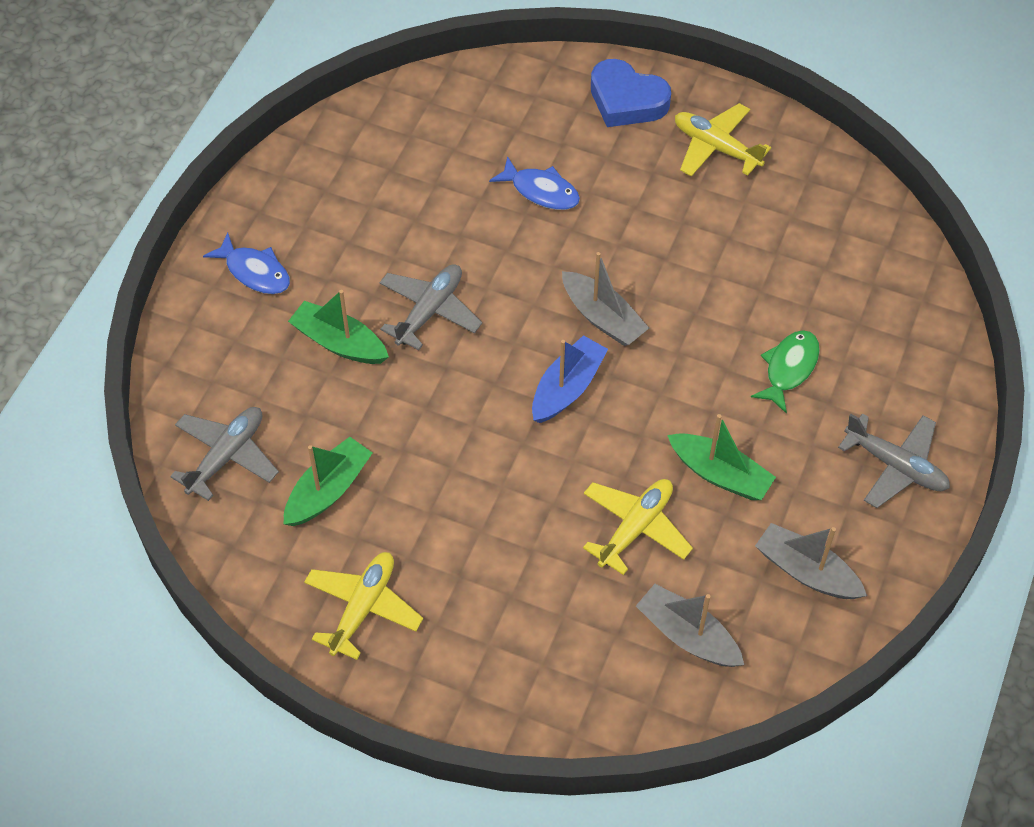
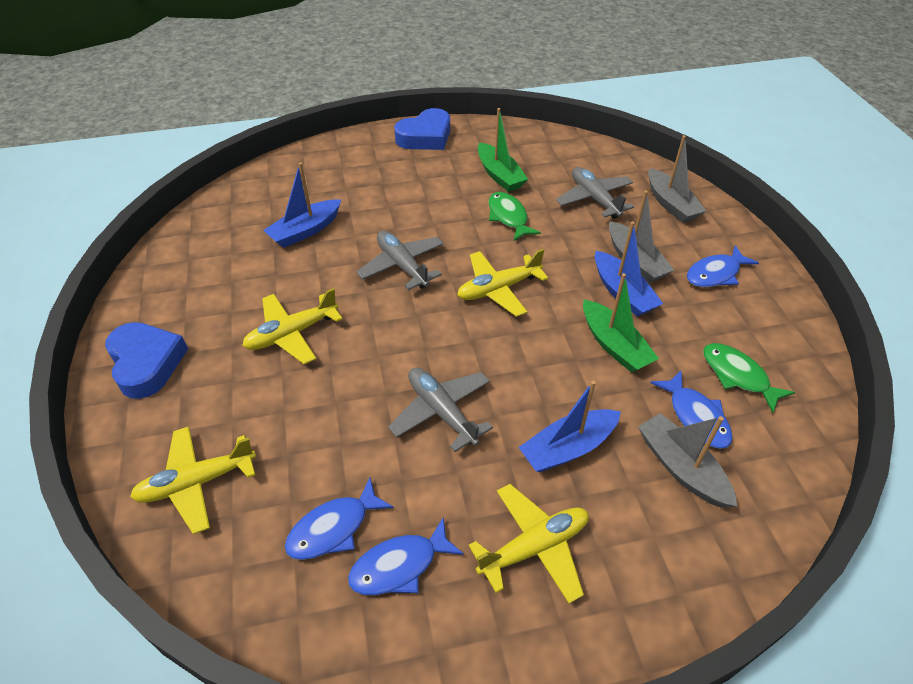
blue boat: [532,335,608,423] = 1 -> [263,163,341,248] [518,381,621,472] [595,221,663,316] = 3
blue fish: [203,233,290,294] [489,156,580,210] = 2 -> [285,478,394,560] [348,517,464,595] [650,370,733,449] [687,245,759,287] = 4
blue heart: [591,59,671,127] = 1 -> [105,322,188,399] [394,108,450,150] = 2
green boat: [284,437,372,526] [288,290,389,364] [667,414,776,500] = 3 -> [478,108,528,192] [583,273,659,372] = 2
green fish: [751,330,820,414] = 1 -> [488,192,541,241] [703,343,795,413] = 2
yellow plane: [304,552,423,660] [583,479,693,575] [675,103,771,176] = 3 -> [130,426,256,534] [242,288,343,364] [457,249,548,317] [469,484,589,604] = 4

